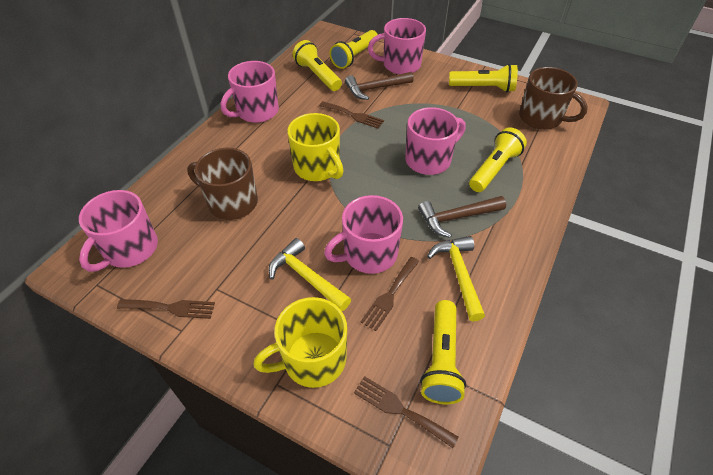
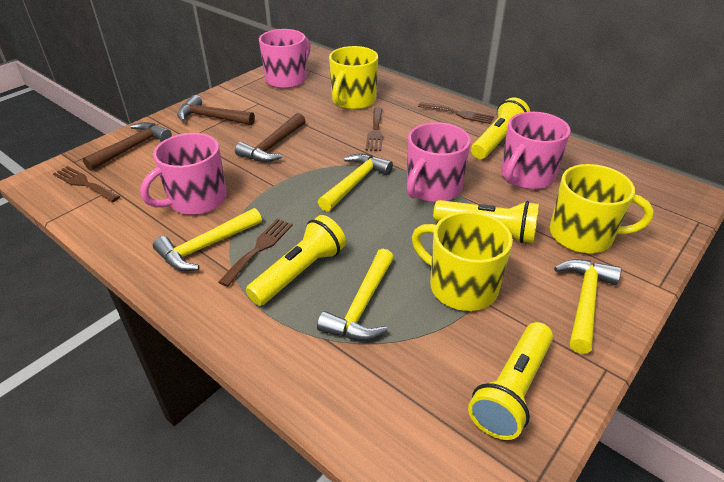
brown hammer: [345,72,414,100] [418,196,506,238] = 2 -> [83,122,172,171] [177,95,255,125] [235,113,306,162] = 3
brown mug: [187,148,258,220] [519,67,588,130] = 2 -> none = 0
pink mug: [79,190,158,272] [221,61,279,123] [324,195,403,274] [368,18,426,74] [405,107,466,175] = 5 -> [140,133,227,215] [259,29,310,89] [407,122,471,202] [501,112,571,189] = 4
yellow flashlight: [292,40,342,91] [329,30,378,69] [420,300,466,404] [449,64,518,92] [469,127,527,192] = 5 -> [246,215,346,306] [433,200,539,243] [468,322,553,440] [471,97,530,159] = 4
yellow hammer: [269,238,351,311] [427,236,485,322] = 2 -> [153,208,262,271] [317,249,394,340] [318,154,393,212] [554,259,622,354] = 4
yellow mug: [254,297,347,388] [288,113,344,181] = 2 -> [329,46,378,110] [412,211,513,311] [550,164,654,253] = 3

